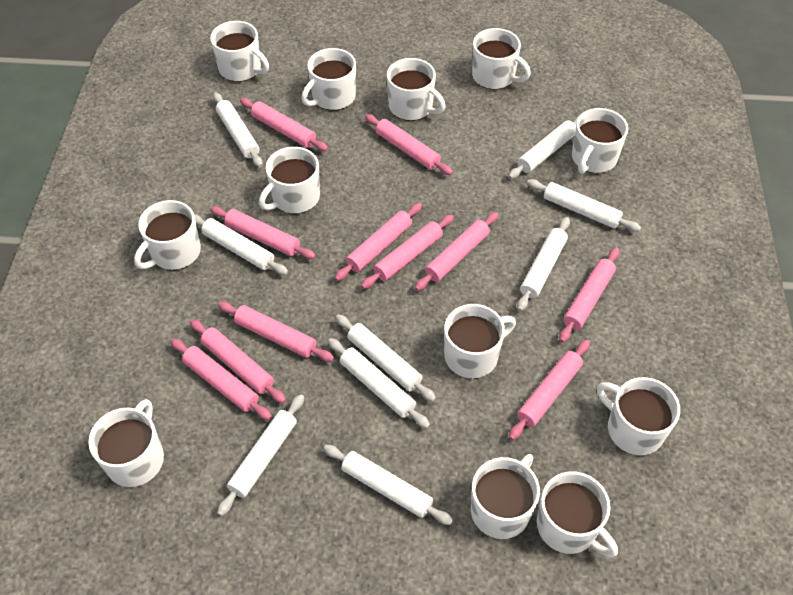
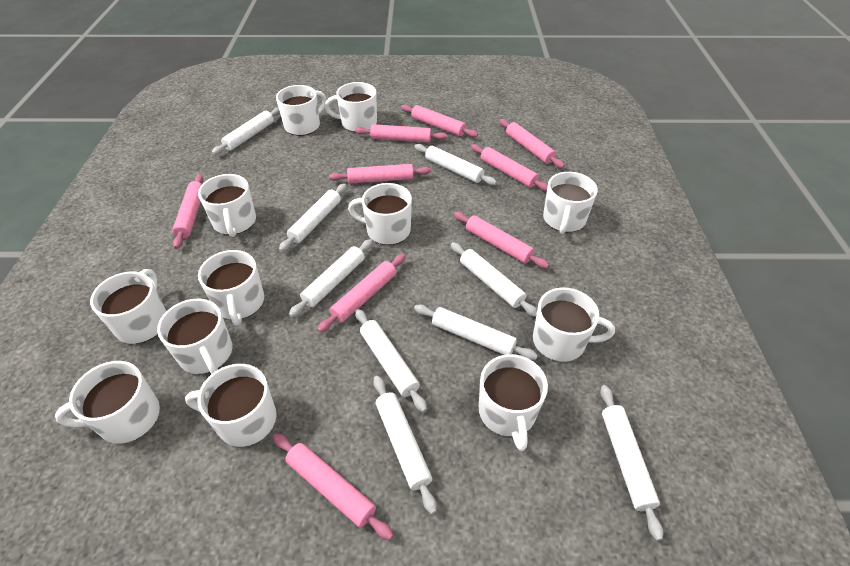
pink rolling pin: [171,338,272,420] [190,319,286,403] [210,206,316,259] [218,302,334,362] [240,98,328,151] [335,203,422,281] [361,215,454,289] [365,114,453,175] [415,212,499,291] [509,340,590,440] [559,248,619,343] = 11 -> [172,174,204,249] [273,433,394,540] [317,254,406,333] [329,164,431,184] [355,124,448,143] [401,104,478,137] [454,212,549,268] [471,144,548,191] [499,119,565,168] = 9

